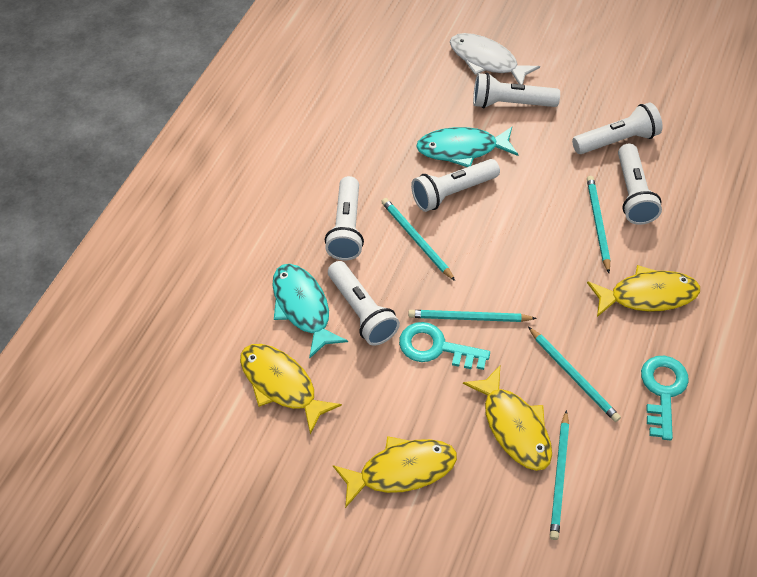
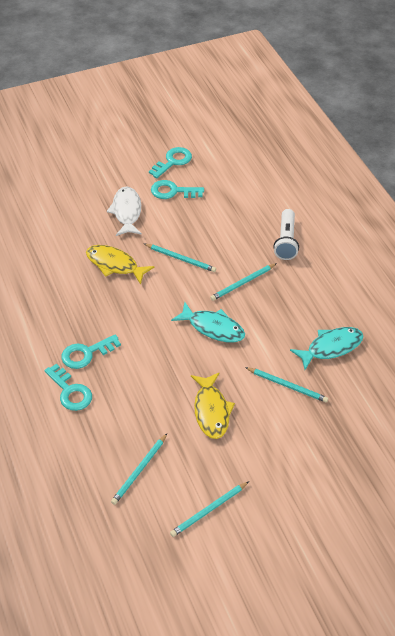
turquoise key: [399,322,490,370] [641,356,689,440] = 2 -> [44,364,92,411] [61,334,121,369] [149,147,192,178] [151,180,204,199] = 4
white flashlight: [325,176,364,260] [328,261,400,346] [411,159,500,212] [473,73,560,108] [572,103,662,154] [618,144,662,225] = 6 -> [274,209,299,260] = 1
yellow fish: [240,344,342,434] [333,436,457,508] [463,366,552,471] [587,265,700,317] = 4 -> [86,245,155,285] [191,372,235,439] = 2

